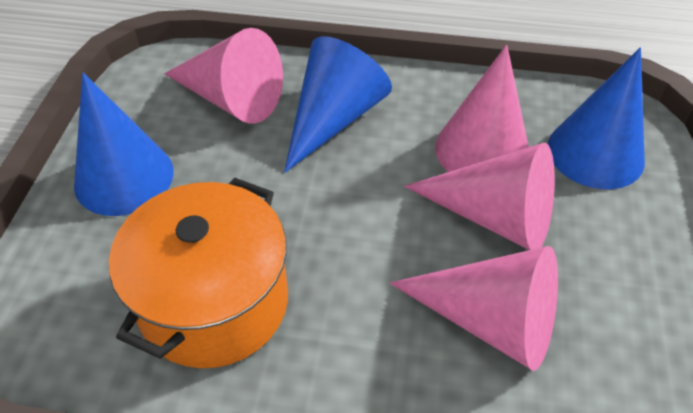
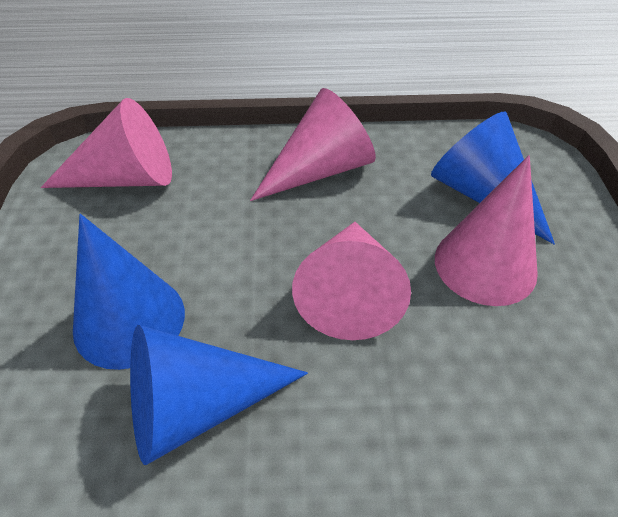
orange pot: [109,178,288,368] = 1 -> none = 0

